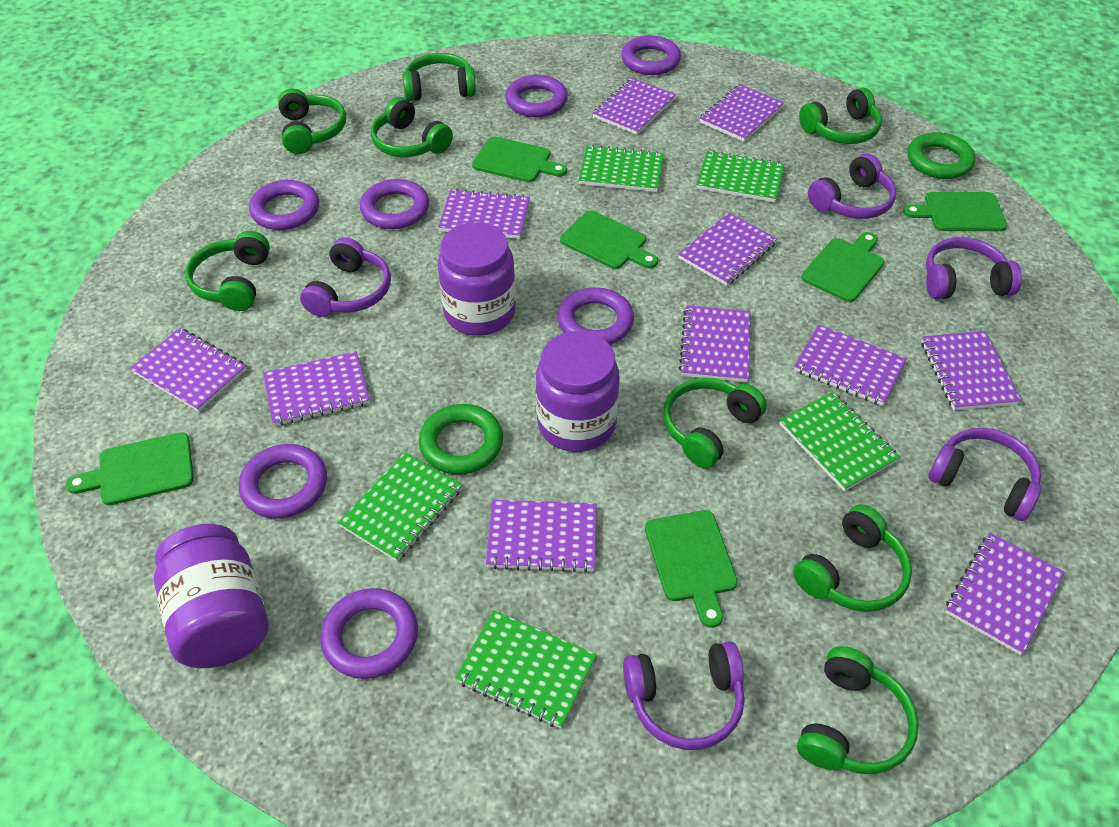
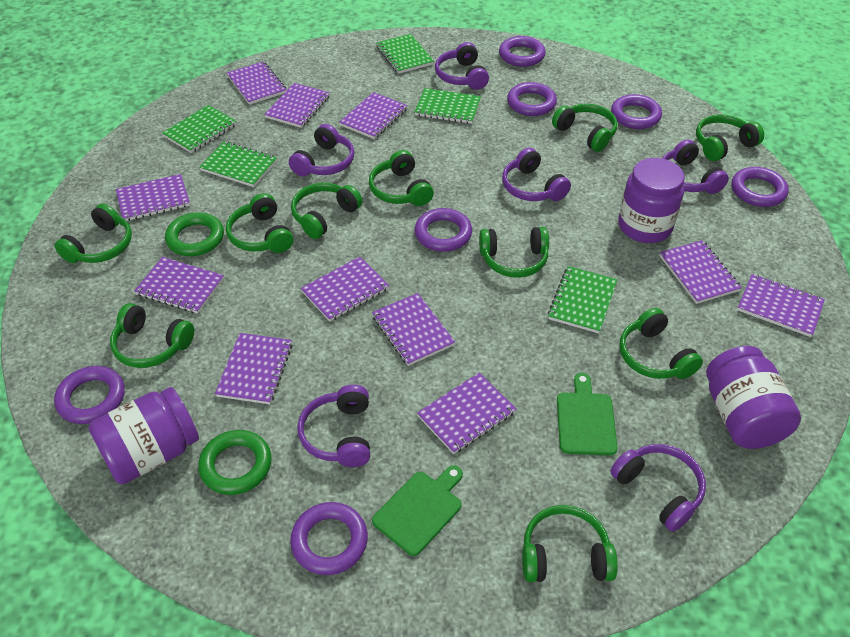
green cutting board: [66,432,194,505] [472,136,567,182] [560,211,658,269] [645,510,738,628] [801,232,884,302] [903,192,1007,231] = 6 -> [372,465,463,556] [557,373,618,455] = 2
green headphones: [185,231,270,311] [278,88,346,154] [371,97,453,157] [403,53,476,101] [663,378,767,468] [793,504,912,612] [797,646,919,774] [799,88,882,144] = 8 -> [55,203,132,263] [110,303,194,368] [226,193,293,253] [291,183,362,239] [369,150,434,206] [479,227,549,278] [522,505,618,582] [552,104,617,152] [619,308,703,379] [696,114,764,161] = 10
purple headphones: [300,237,391,317] [623,641,745,750] [808,154,896,219] [926,237,1022,299] [928,428,1042,521] = 5 -> [289,124,355,177] [297,384,370,467] [435,42,489,90] [502,148,571,201] [610,444,706,532] [662,139,729,194] = 6

